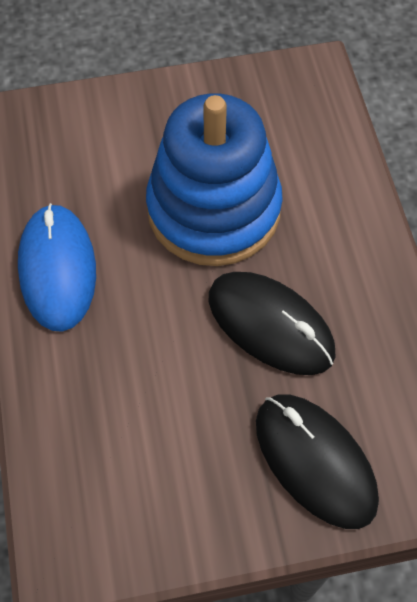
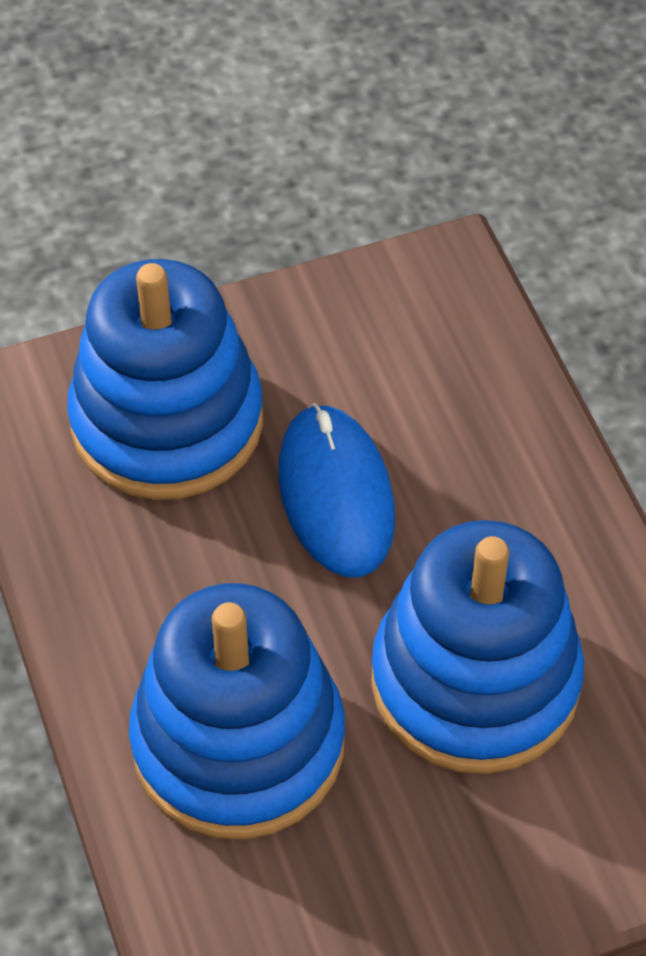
black mouse: [209,272,336,375] [256,395,379,529] = 2 -> none = 0
blue stacking toy: [146,93,283,266] = 1 -> [67,259,263,500] [129,583,345,840] [371,520,584,774] = 3

